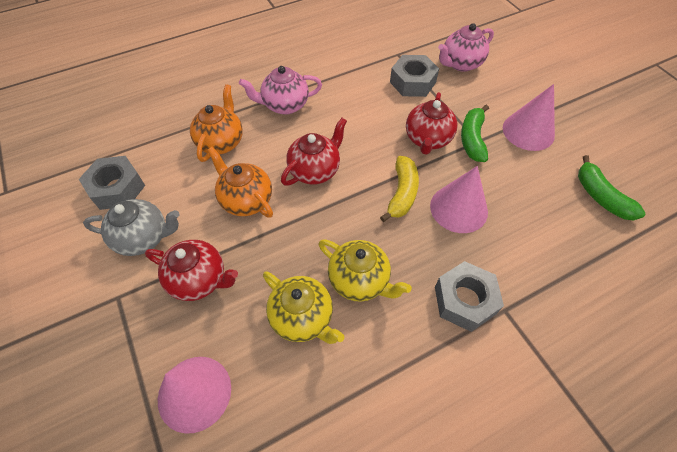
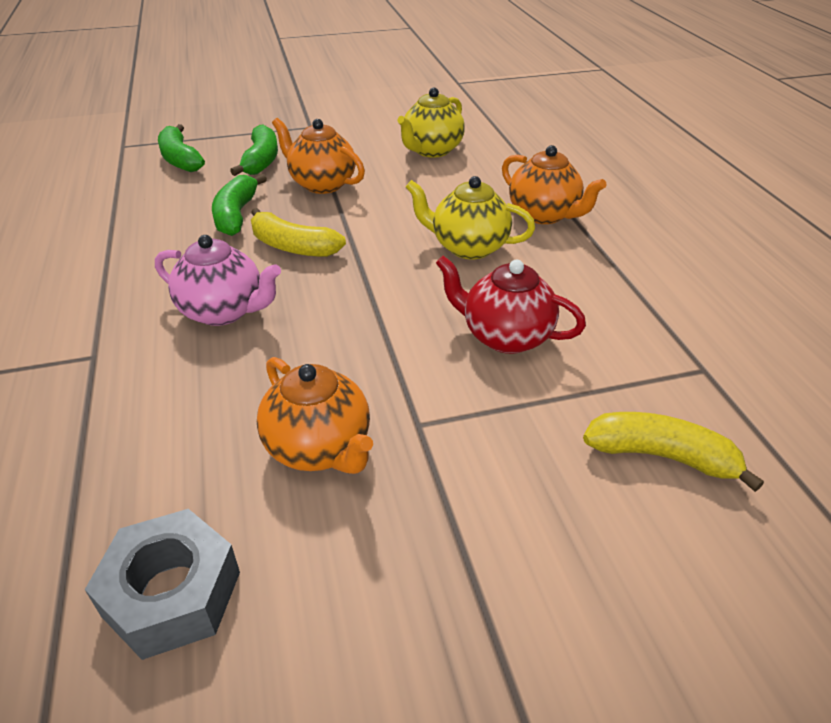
green banana: [461,105,489,162] [578,155,645,220] = 2 -> [158,124,205,172] [212,174,267,236] [230,125,278,176] = 3
grey nut: [79,156,145,210] [390,55,439,97] [435,261,504,332] = 3 -> [85,509,240,660] = 1
grey teapot: [83,199,180,256] = 1 -> none = 0
orange teapot: [190,84,243,162] [207,147,273,218] = 2 -> [257,357,373,474] [272,118,365,194] [502,145,606,224] = 3
pink cone: [158,357,231,434] [430,166,488,233] [503,84,555,151] = 3 -> none = 0
pink teapot: [239,66,322,115] [438,23,494,72] = 2 -> [155,235,281,326] = 1
red teapot: [145,240,238,301] [281,118,347,186] [406,92,457,155] = 3 -> [436,256,586,354] = 1
yellow banana: [380,156,419,222] = 1 -> [251,208,346,257] [583,412,764,492] = 2

